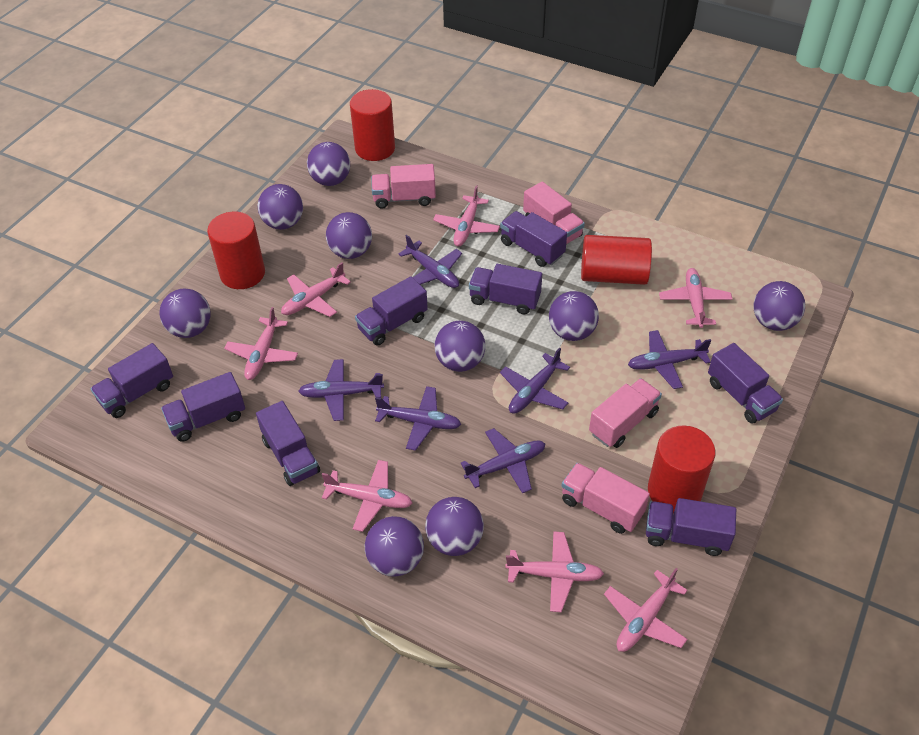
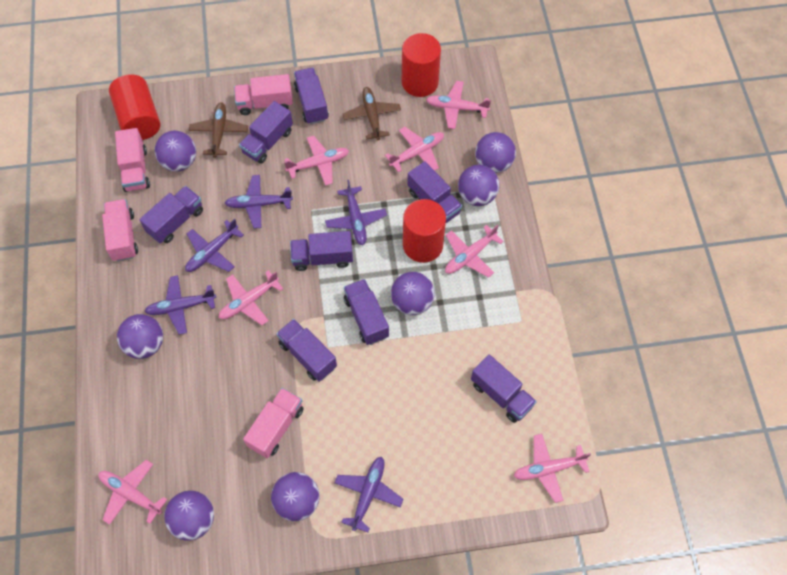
brown plane: none = 0 -> [189,102,248,158] [343,87,401,140] = 2
purple ball: [159,288,211,338] [257,184,303,230] [307,142,350,186] [326,212,372,259] [365,516,424,577] [425,497,484,556] [435,321,485,372] [549,291,599,341] [753,281,805,331] = 9 -> [117,314,163,359] [155,131,196,171] [164,491,214,541] [271,472,320,521] [391,272,434,315] [458,165,499,206] [475,132,516,173] = 7
purple plane: [298,359,384,421] [375,386,461,451] [398,235,462,288] [461,428,545,493] [500,347,570,414] [628,330,711,389] = 6 -> [144,275,216,335] [185,219,244,272] [225,175,293,229] [325,180,387,245] [334,457,403,532] = 5
red cylinder: [207,212,265,289] [350,89,395,161] [581,235,652,285] [648,426,716,513] = 4 -> [109,74,160,140] [402,33,441,97] [403,199,446,263] = 3

